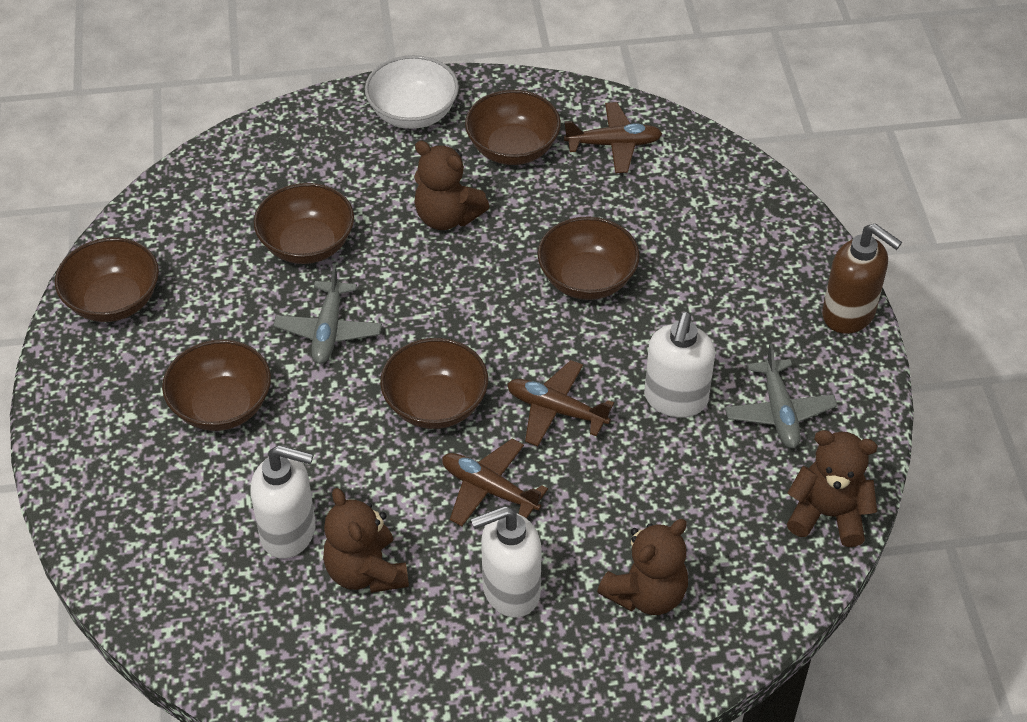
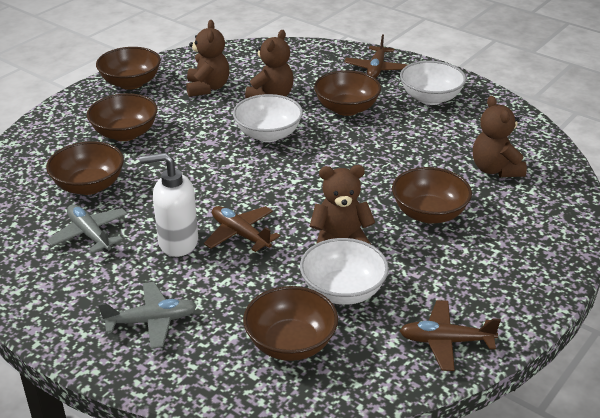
brown soap dispenser: [822,223,902,334] = 1 -> none = 0
white bowl: [365,55,459,129] = 1 -> [233,94,303,142] [300,238,389,305] [400,61,466,105] = 3
white soap dispenser: [250,445,316,559] [471,506,542,618] [644,312,715,417] = 3 -> [140,152,198,257] = 1

